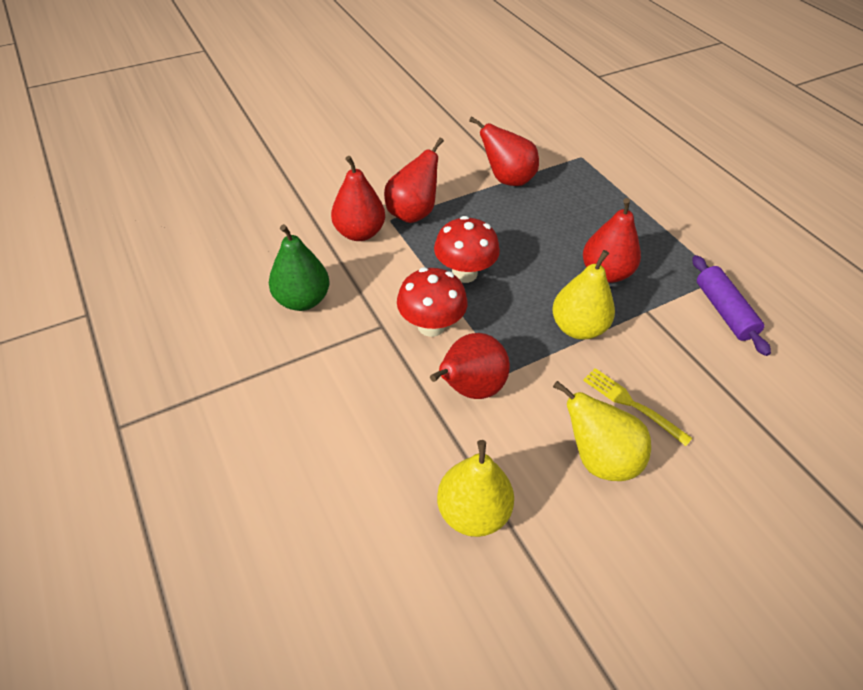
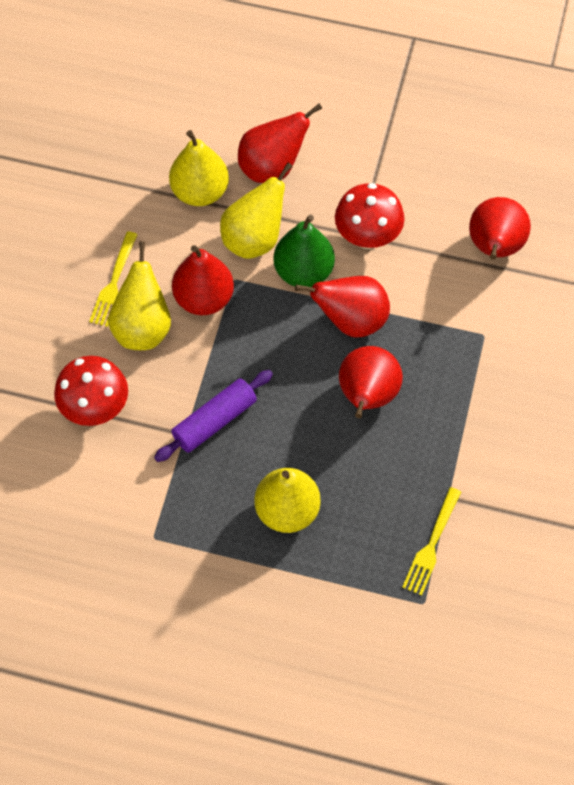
yellow fork: [583,368,692,446] = 1 -> [89,231,138,327] [402,487,461,596] = 2
yellow pear: [437,440,514,537] [552,250,615,340] [553,381,651,481] = 3 -> [108,241,171,350] [169,130,229,206] [220,163,293,259] [254,468,321,533] = 4

